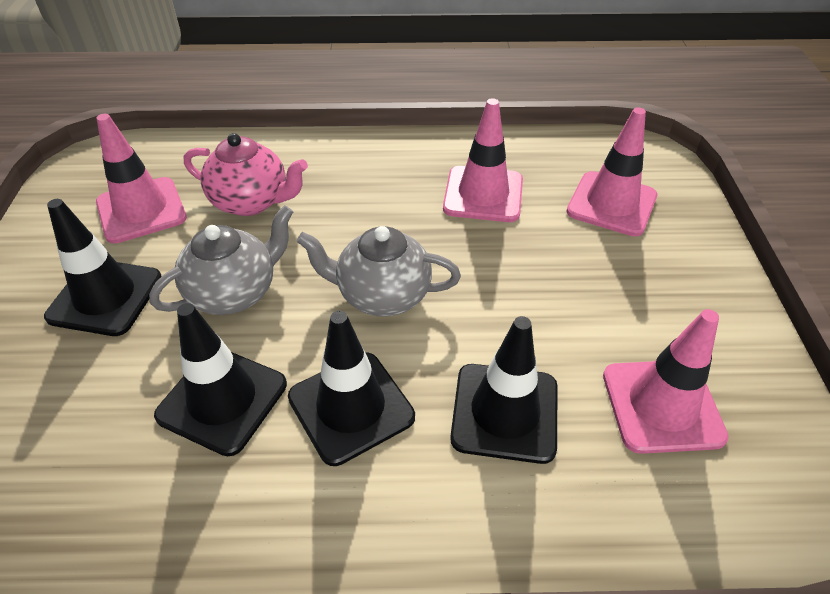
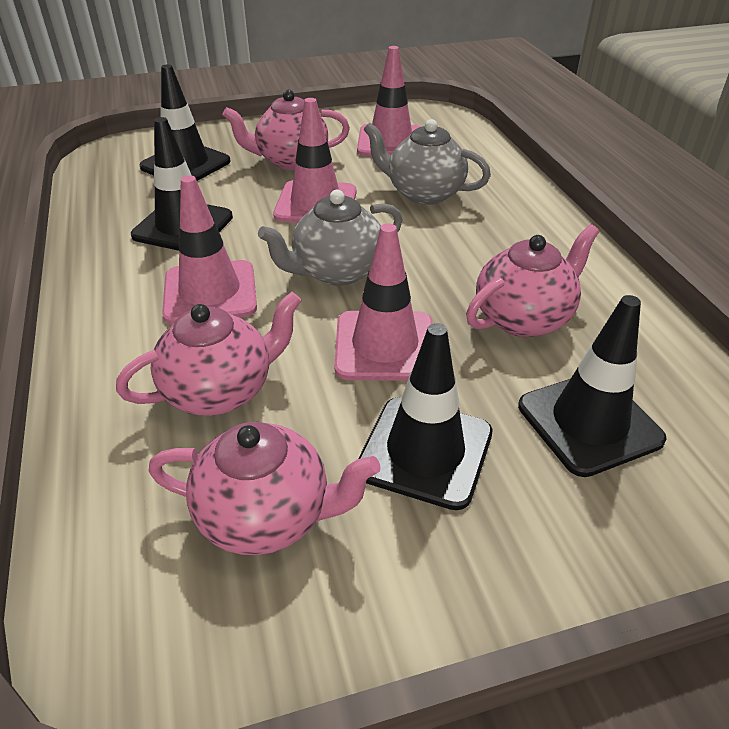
pink teapot: [184,133,308,216] = 1 -> [116,292,302,416] [149,422,381,555] [222,89,350,170] [466,224,599,337] = 4

